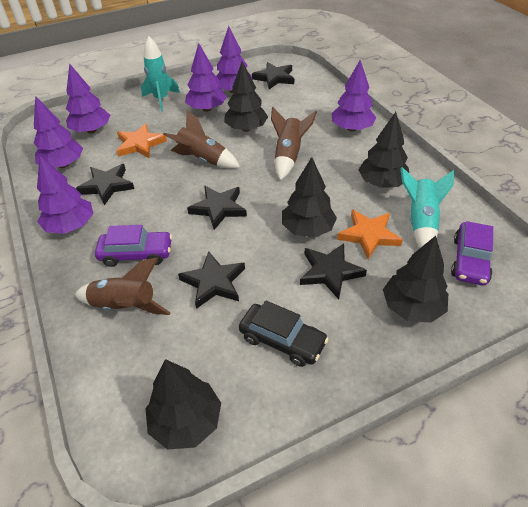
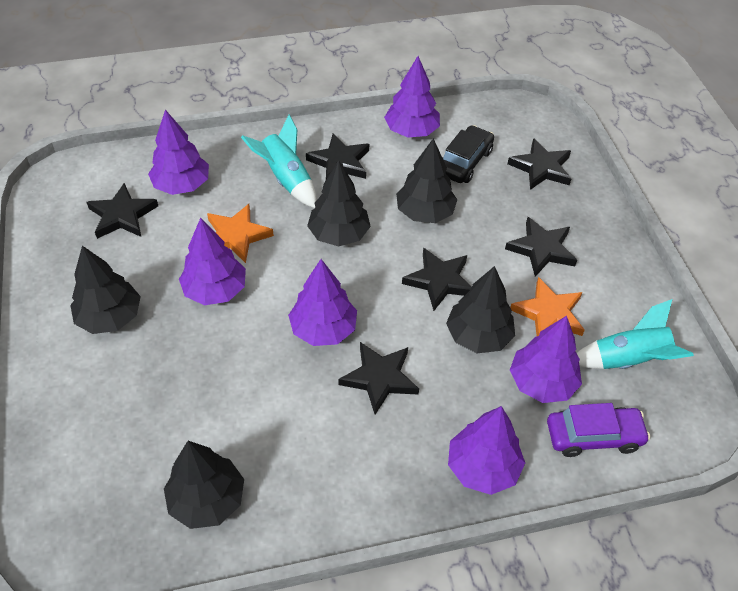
black star: [76,164,134,205] [178,251,245,309] [187,186,247,230] [252,62,294,89] [300,243,367,300] = 5 -> [87,183,158,239] [306,133,369,179] [338,342,419,415] [402,248,472,311] [505,217,577,277] [508,138,571,190] = 6
brown rocket: [75,257,171,315] [163,110,240,169] [271,107,317,180] = 3 -> none = 0
purple car: [95,225,172,267] [451,221,493,285] = 2 -> [547,403,650,457] = 1

